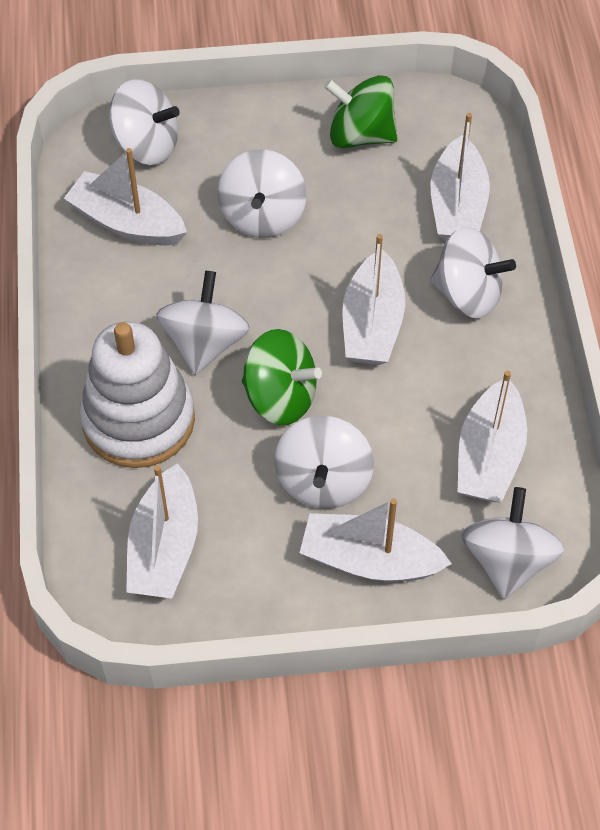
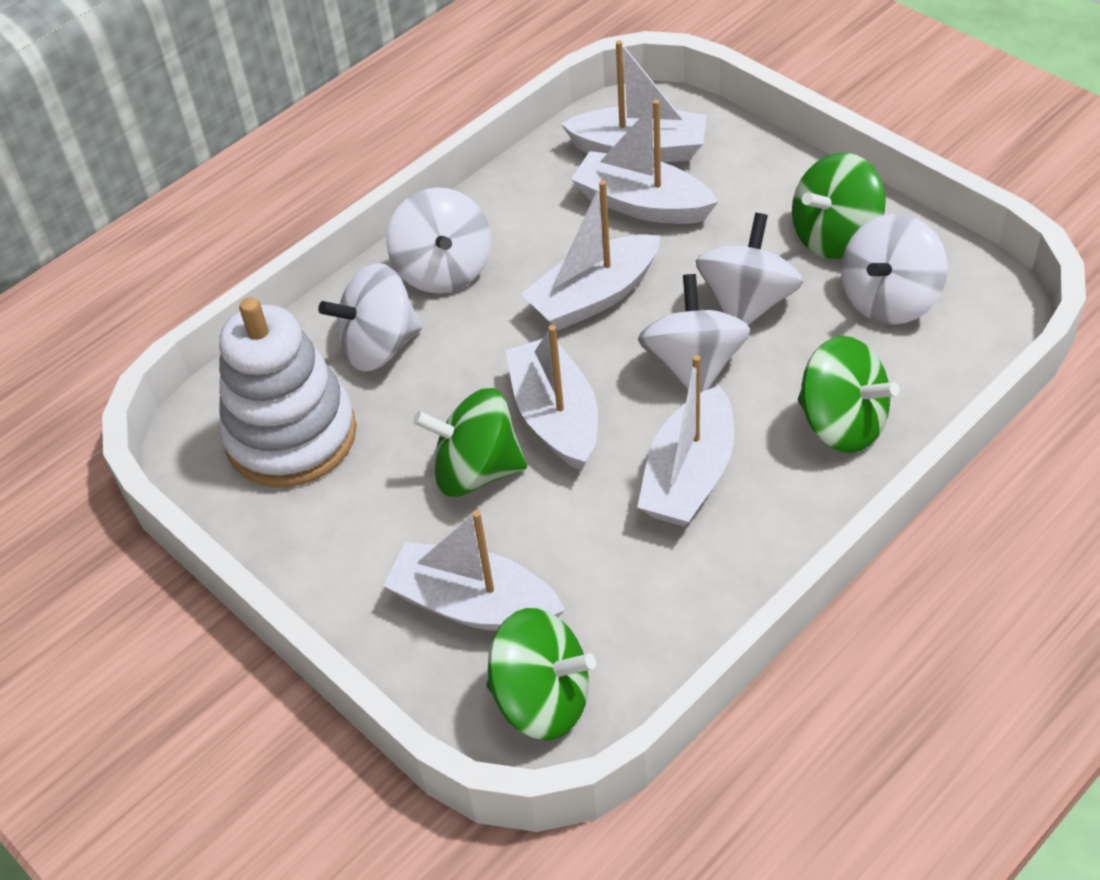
green spinning top: [242,329,322,425] [324,75,398,148] = 2 -> [413,388,527,497] [486,608,596,740] [792,153,886,259] [798,336,900,453] = 4
white spinning top: [109,79,180,165] [156,271,250,375] [218,150,306,238] [275,416,374,509] [430,227,516,319] [461,487,564,599] = 6 -> [318,263,423,371] [386,187,491,294] [638,274,750,393] [696,213,803,325] [841,214,948,325] = 5

